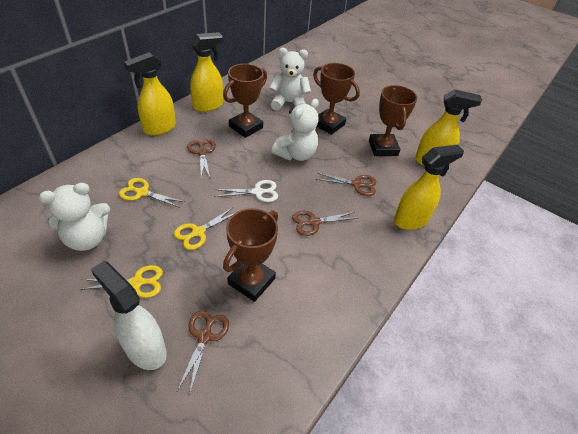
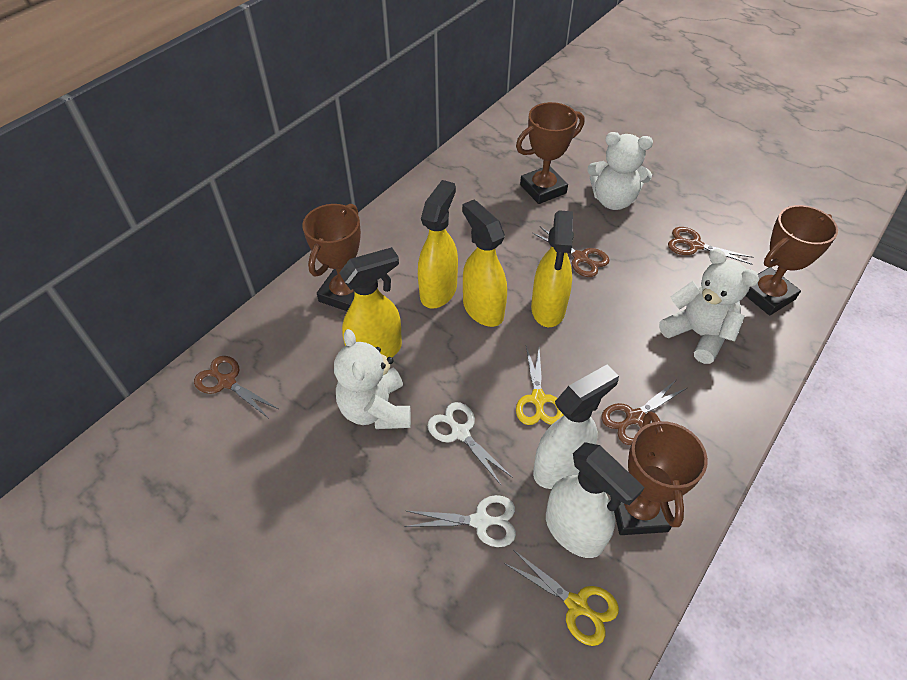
white scissors: [214,180,278,202] = 1 -> [405,495,516,547] [428,402,513,486] = 2
white spray bottle: [91,261,167,370] = 1 -> [533,365,619,489] [546,442,644,558] = 2
yellow scissors: [79,265,163,298] [119,178,184,208] [174,207,235,250] = 3 -> [504,550,619,646] [516,346,564,425] = 2

